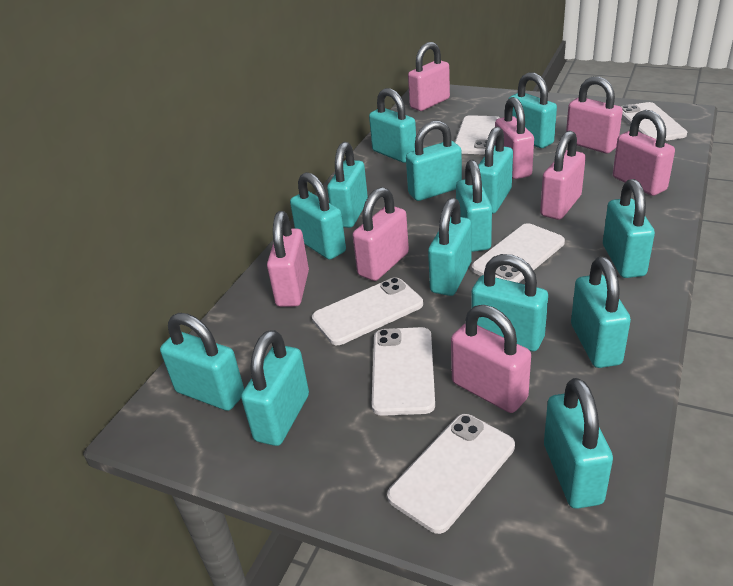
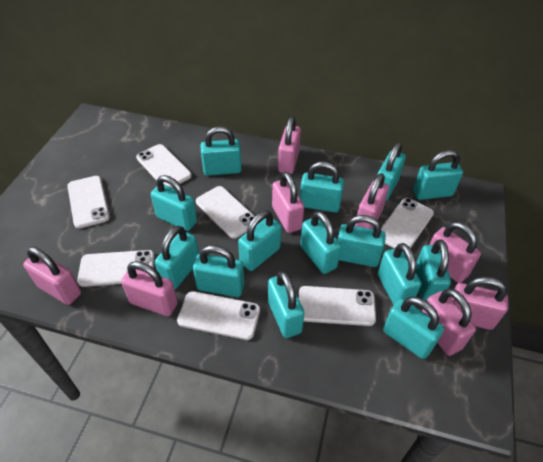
white phone: [312,277,423,345] [372,327,435,416] [387,414,515,534] [455,115,500,155] [472,223,565,283] [621,102,687,141] = 6 -> [67,176,110,228] [77,250,154,287] [136,144,192,188] [177,291,260,340] [196,186,255,239] [299,286,376,326] [381,198,434,249] = 7

